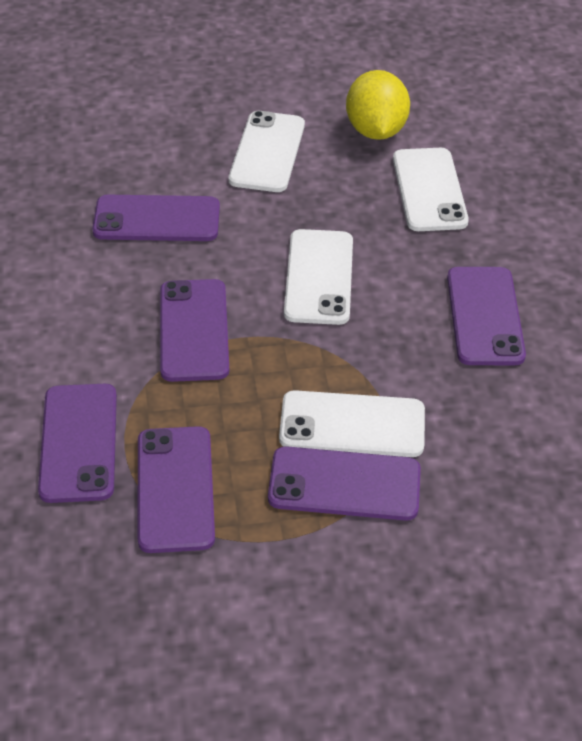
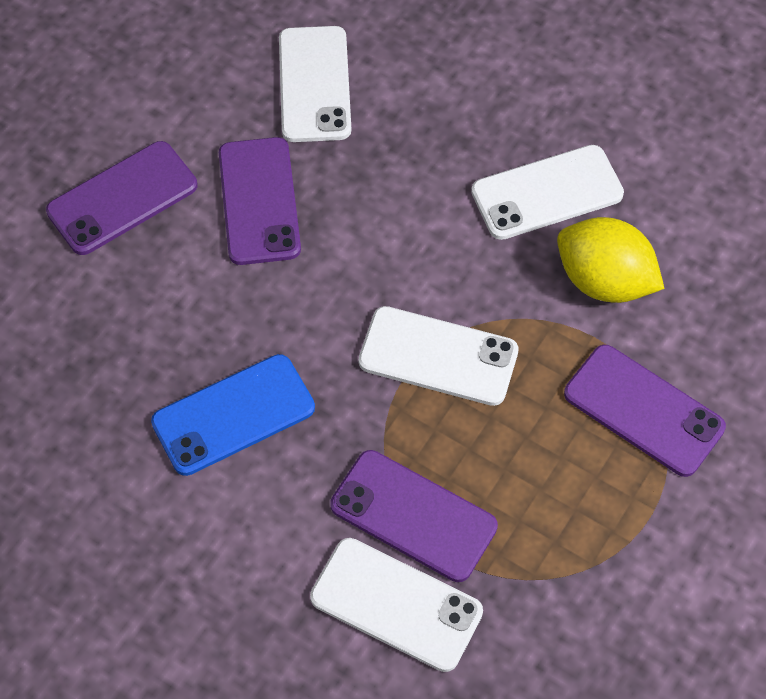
blue phone: none = 0 -> [151,354,315,476] = 1
purple phone: [38,384,117,503] [92,195,220,241] [138,426,215,553] [160,279,229,382] [268,446,421,521] [447,267,526,365] = 6 -> [46,141,197,255] [219,137,301,265] [330,450,498,582] [564,345,726,477] = 4

